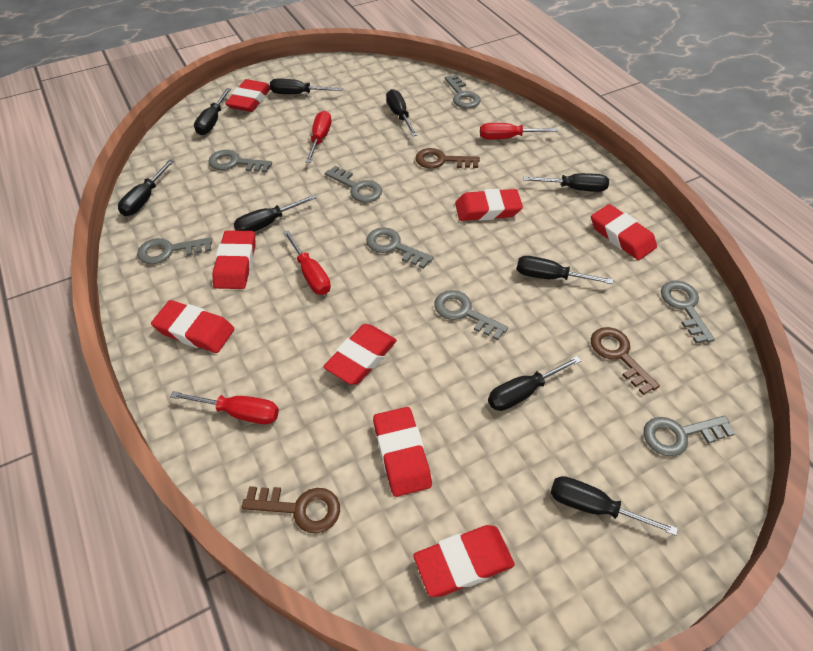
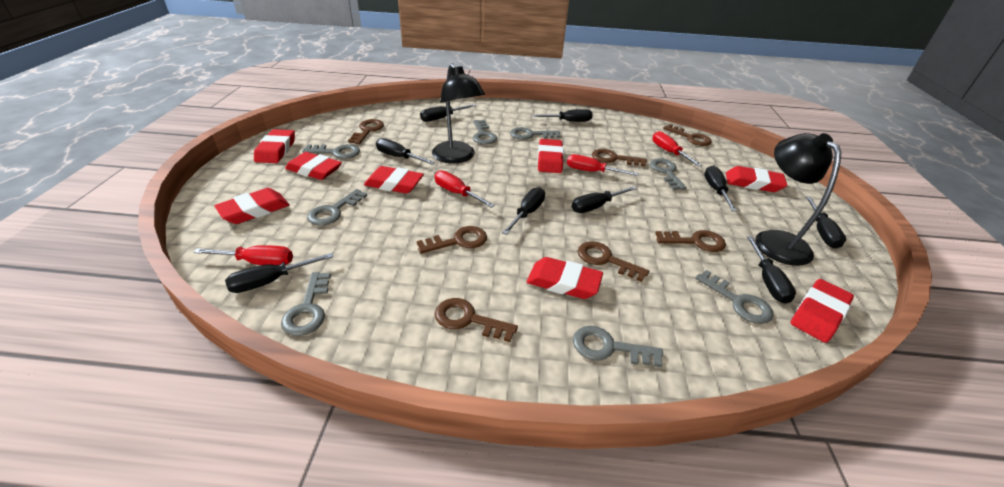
black lamp: none = 0 -> [432,63,485,164] [756,133,841,266] = 2
brown key: [242,486,340,533] [415,148,480,168] [591,327,660,395] = 3 -> [348,119,384,144] [417,226,487,254] [435,298,518,342] [578,241,649,282] [592,149,647,167] [655,230,726,252] [663,124,712,146] = 7

